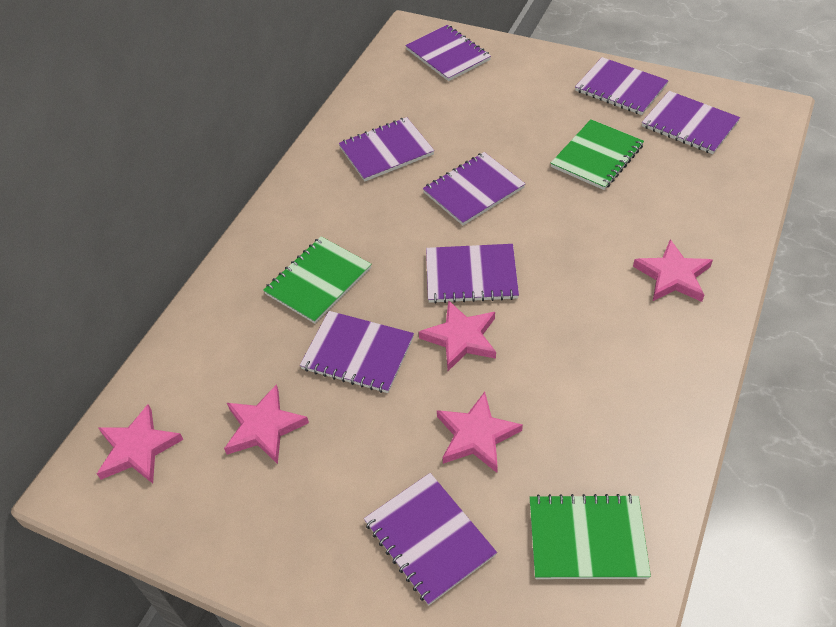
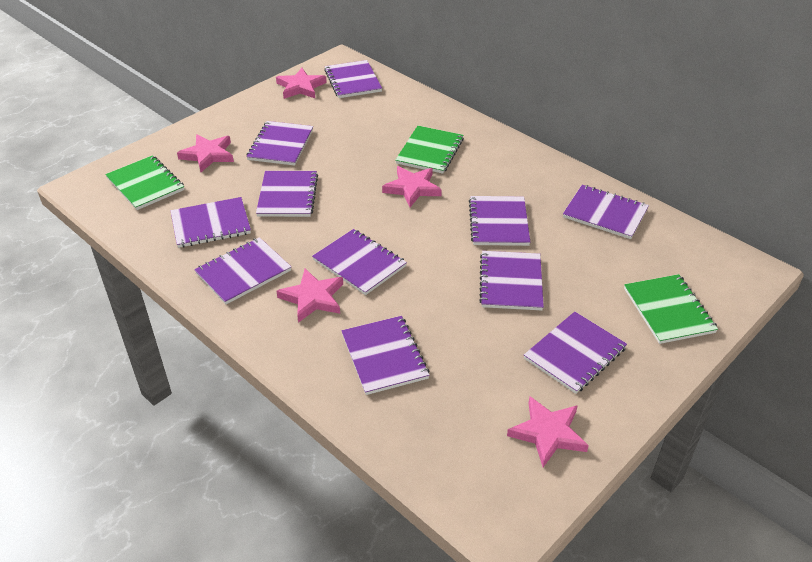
purple notebook: [300,311,414,393] [338,117,434,181] [364,473,497,605] [405,25,491,81] [423,152,525,225] [426,244,519,304] [575,57,669,115] [642,91,740,154] = 8 -> [170,197,251,248] [194,237,291,304] [246,121,313,166] [256,171,318,217] [312,229,407,295] [324,60,382,98] [341,316,429,395] [469,196,530,246] [479,251,544,310] [524,312,627,394] [563,185,649,239] = 11

